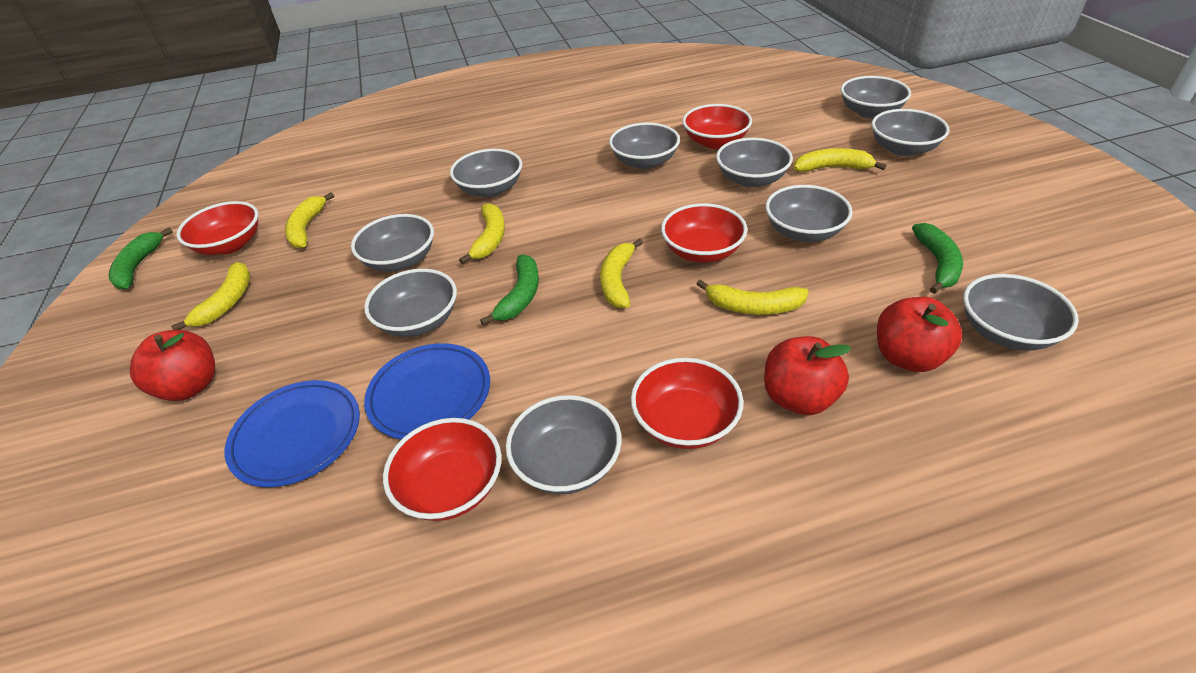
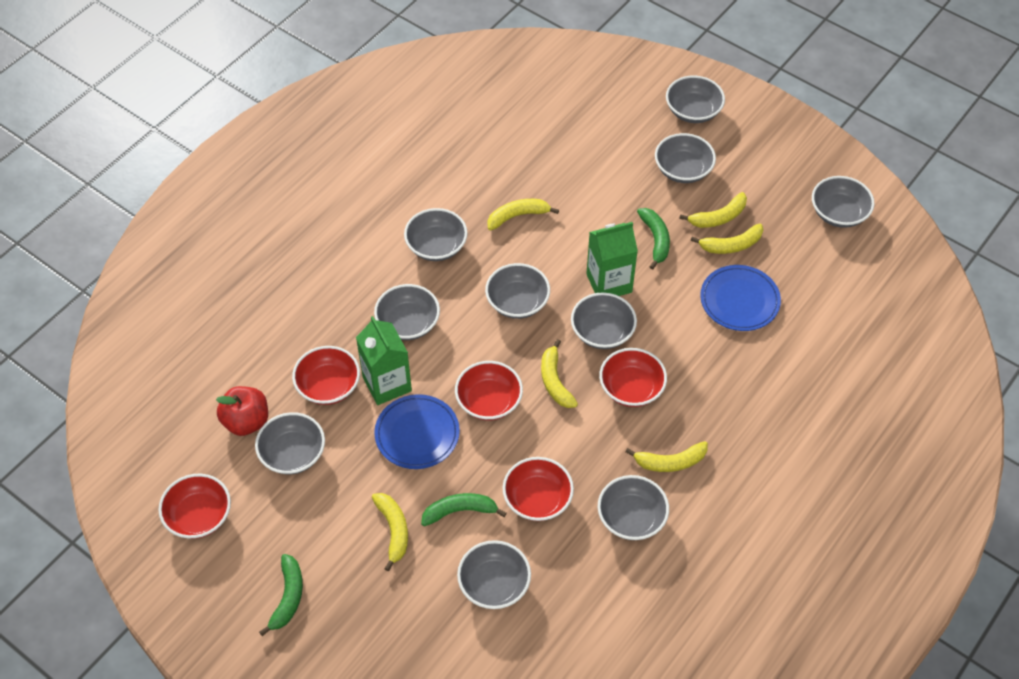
green carton: none = 0 -> [356,316,412,405] [586,222,638,296] = 2
red apple: [130,330,215,401] [764,336,851,415] [877,297,962,372] = 3 -> [216,386,268,436] = 1

